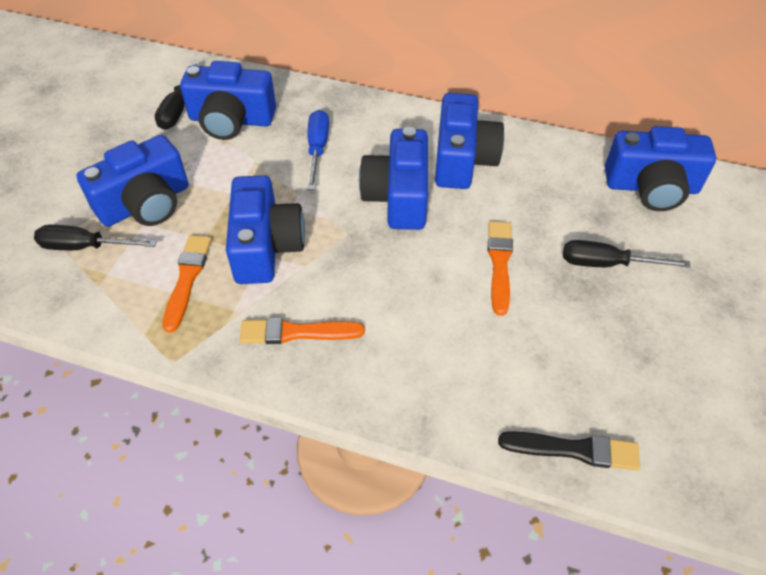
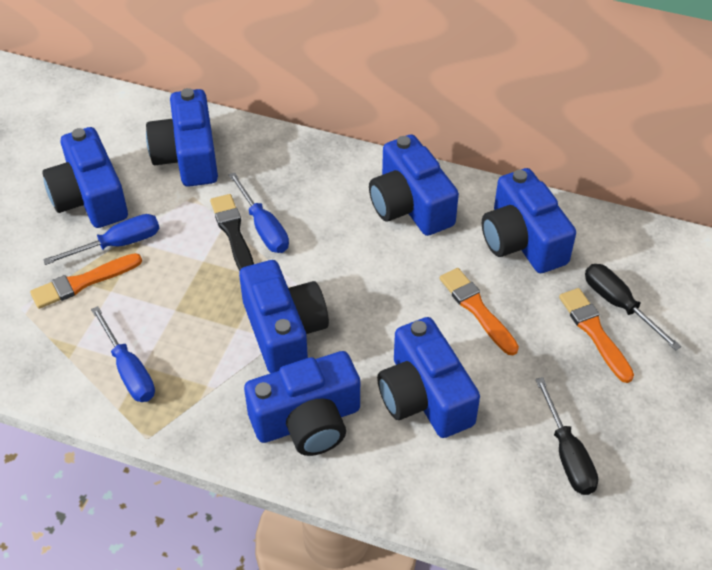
black screwdriver: [34,225,157,250] [155,61,200,130] [563,240,690,268] = 3 -> [535,377,598,495] [585,264,681,350] = 2
blue camera: [76,135,189,227] [180,61,276,140] [226,175,305,284] [359,127,428,230] [435,93,504,189] [605,126,716,211] = 6 -> [42,127,128,228] [146,88,218,187] [239,260,329,374] [244,351,360,456] [369,134,459,236] [377,317,480,438] [482,168,576,273] = 7
blue screwdriver: [308,110,329,190] = 1 -> [43,214,160,265] [91,306,155,402] [229,172,289,253] = 3

